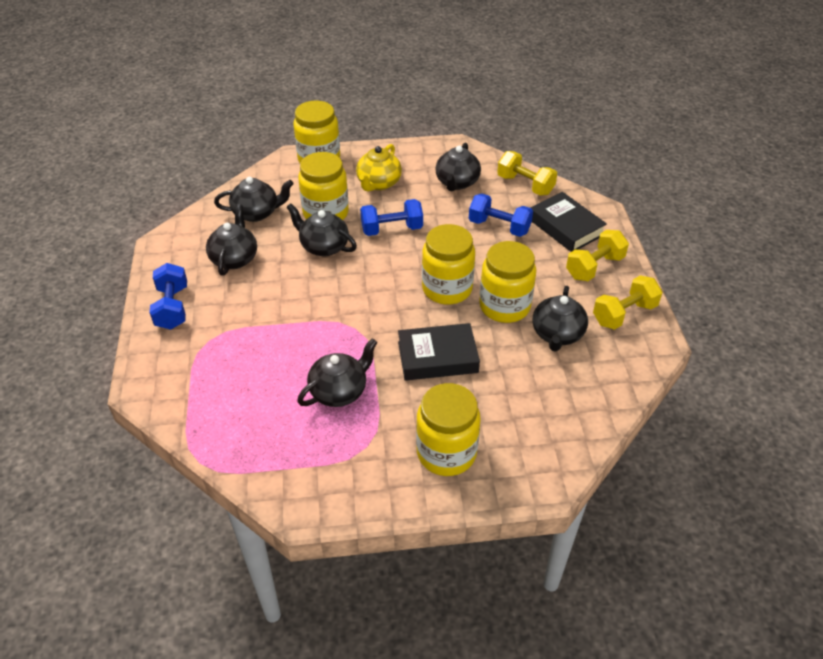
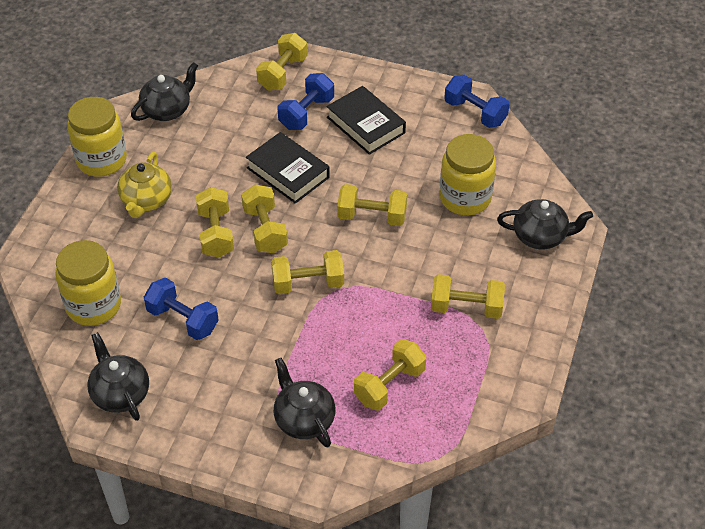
black teapot: [206,204,257,276] [214,177,294,222] [287,203,357,256] [297,338,378,407] [435,143,481,191] [532,286,588,352] = 6 -> [87,332,149,421] [131,62,198,121] [274,358,336,447] [497,199,593,249] = 4
yellow dumbbell: [497,151,557,195] [566,230,629,281] [593,276,662,330] = 3 -> [196,187,234,258] [241,184,288,253] [256,33,307,91] [271,250,344,294] [337,184,408,226] [354,339,426,411] [431,274,505,319] = 7
yellow jar: [293,101,340,163] [298,152,349,220] [416,383,481,476] [422,224,475,305] [479,241,536,323] = 5 -> [55,240,121,326] [67,97,127,177] [440,134,496,215] = 3

